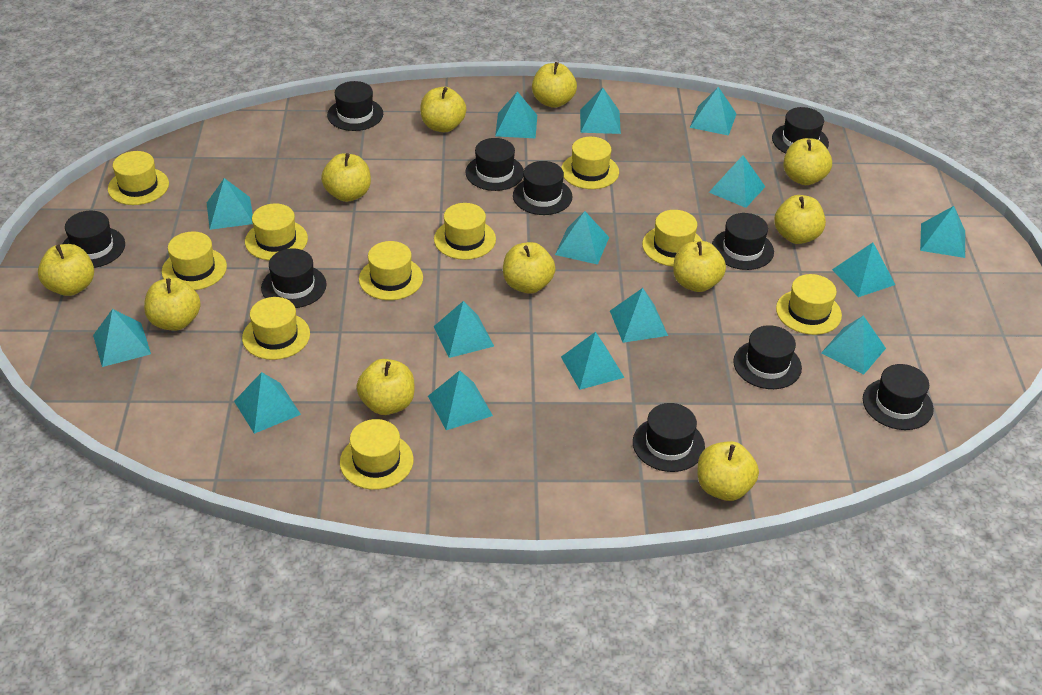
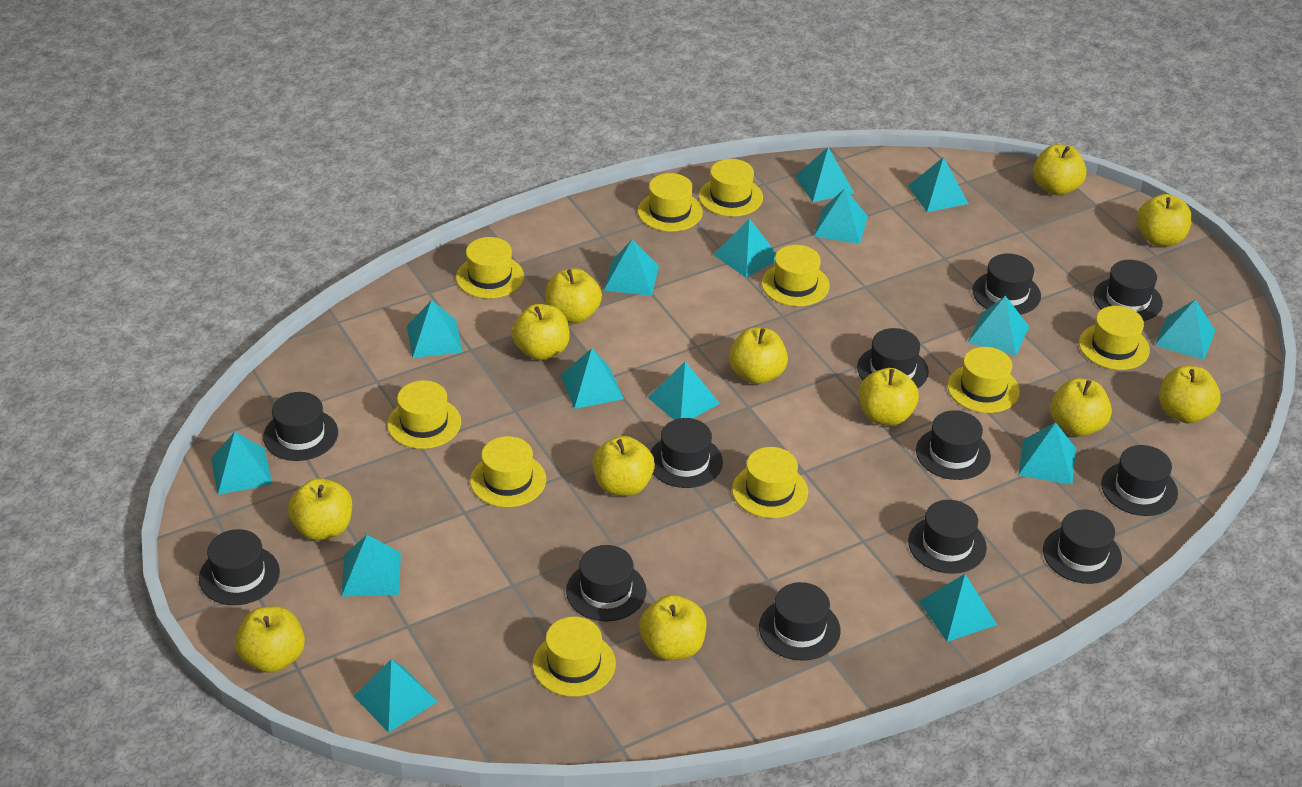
black hat: [63,211,125,268] [261,248,327,308] [327,81,383,131] [465,138,524,191] [513,161,572,215] [633,403,705,472] [712,213,774,270] [733,325,802,389] [772,107,829,154] [863,364,934,430] = 10 -> [199,529,280,605] [263,392,338,461] [566,545,646,621] [650,418,723,488] [759,582,840,661] [857,328,929,388] [908,500,987,574] [916,410,991,480] [973,253,1041,315] [1043,509,1122,584] [1094,260,1163,321] [1101,445,1178,516] = 12
yellow apple: [38,244,94,296] [144,277,201,331] [321,153,371,202] [357,359,414,415] [420,87,466,132] [503,242,556,294] [532,62,577,108] [673,241,726,292] [697,441,759,501] [774,195,826,244] [783,138,832,185] = 11 -> [235,606,305,673] [288,478,352,540] [512,304,570,360] [545,268,602,324] [592,436,655,496] [639,595,707,660] [729,328,788,384] [859,368,919,426] [1033,144,1087,195] [1050,378,1112,437] [1137,194,1192,246] [1159,366,1221,423] = 12

